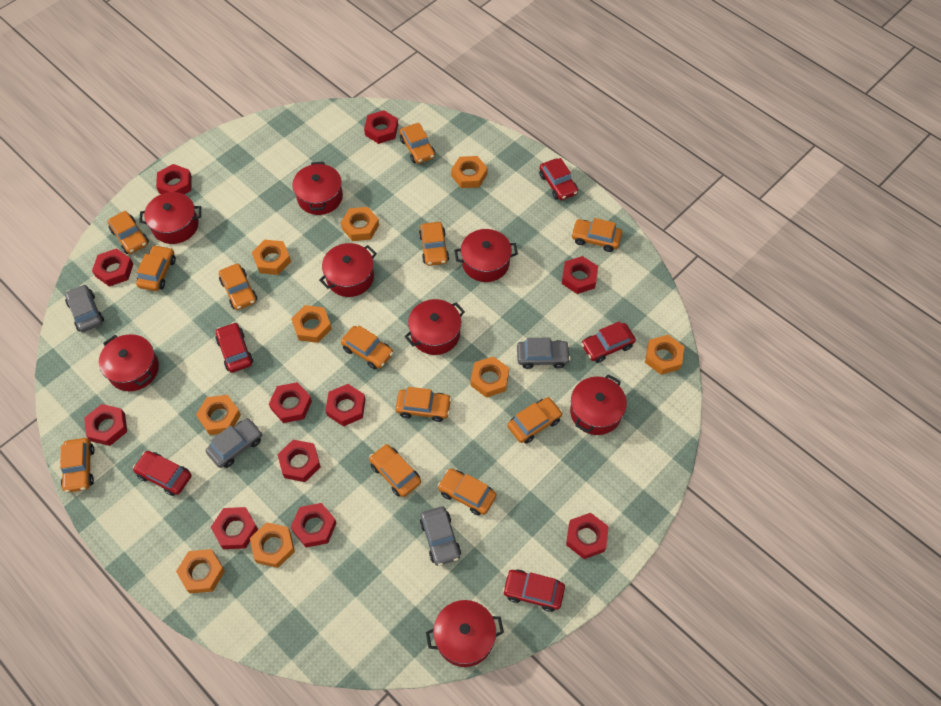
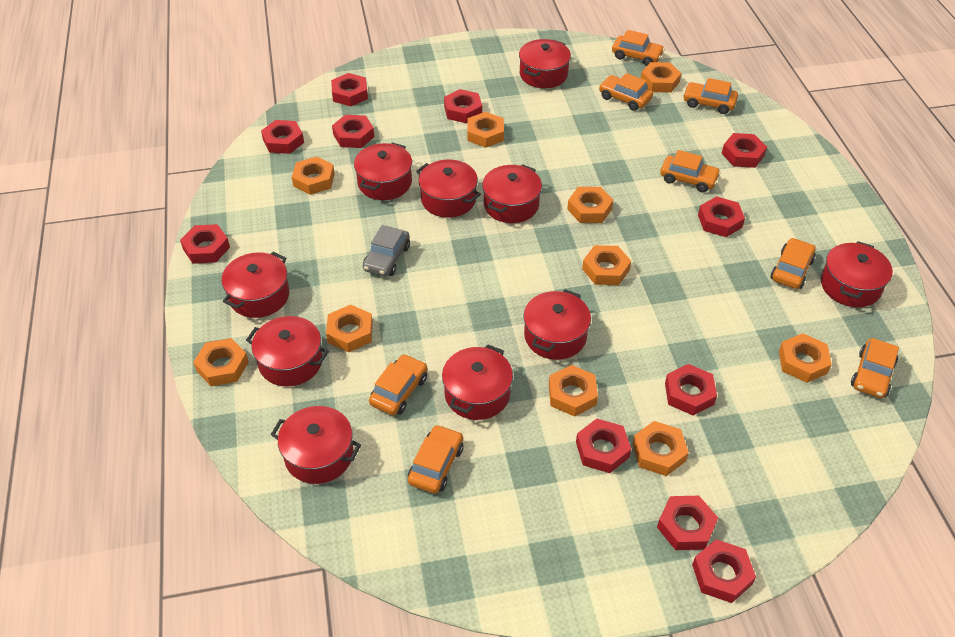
grey car: [65,284,104,332] [206,418,262,468] [420,506,461,566] [517,338,571,369] = 4 -> [363,225,410,276] = 1
orange car: [60,438,94,493] [107,211,149,254] [136,245,176,291] [219,264,257,310] [341,325,393,369] [369,444,421,497] [396,387,452,422] [400,123,435,164] [419,222,449,266] [438,469,497,516] [507,397,563,444] [571,218,622,252] = 12 -> [369,354,427,415] [408,425,464,494] [599,73,653,111] [612,30,665,66] [660,150,721,192] [683,78,738,114] [771,238,816,289] [851,338,899,398] = 8
orange nut: [176,549,225,594] [196,395,241,435] [250,522,295,568] [252,240,291,275] [291,305,332,343] [341,207,379,241] [451,156,488,188] [471,356,509,398] [645,335,685,375] = 9 -> [193,338,249,386] [292,156,335,195] [326,305,373,352] [468,112,504,148] [549,365,598,417] [567,187,613,223] [582,245,631,285] [632,421,689,476] [641,62,681,93] [779,333,832,383] = 10
red car: [133,451,191,496] [215,322,253,373] [503,570,565,612] [539,158,578,200] [581,321,636,363] = 5 -> none = 0
red pot: [99,334,159,391] [139,192,201,244] [292,162,343,215] [319,243,377,297] [404,299,465,355] [426,600,504,667] [454,229,518,282] [570,374,627,435] = 8 -> [222,252,289,318] [246,316,329,387] [271,406,361,484] [354,142,412,200] [416,160,481,218] [442,344,513,420] [482,164,542,223] [519,39,571,88] [523,289,591,360] [821,241,893,307] = 10

